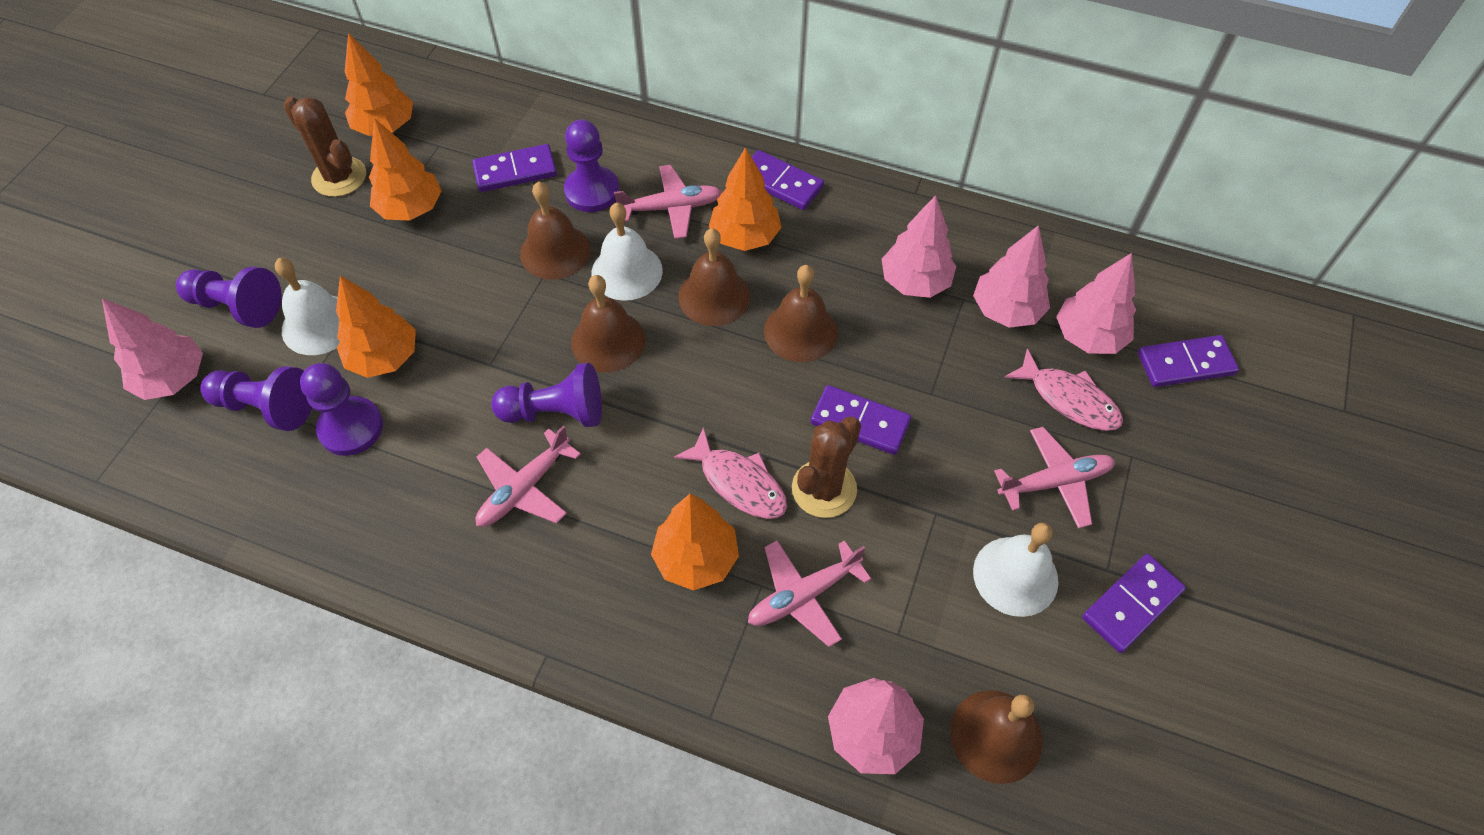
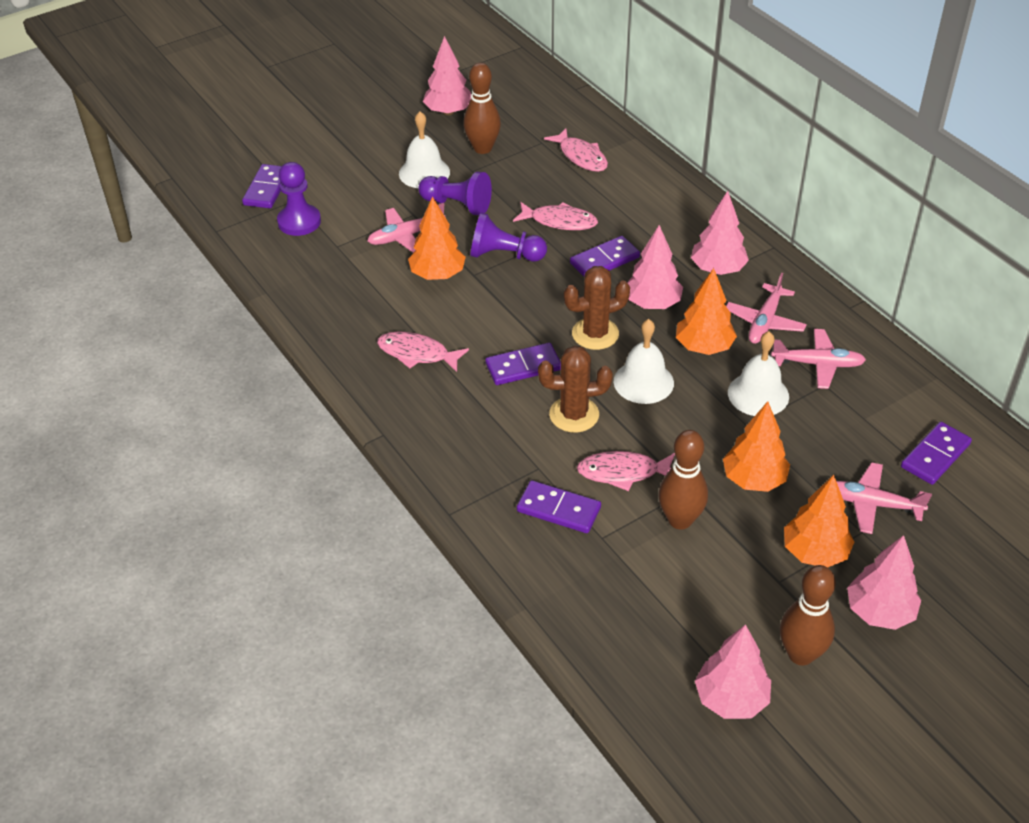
brown bell: [520,181,590,280] [571,275,646,372] [678,228,750,326] [764,265,838,362] [950,690,1042,784] = 5 -> none = 0
brown bowling pin: none = 0 -> [463,63,501,154] [658,430,708,530] [780,565,836,665] = 3
orange tree: [336,276,416,378] [345,33,413,136] [369,118,442,221] [651,494,739,590] [709,147,782,251] = 5 -> [408,196,466,280] [676,268,737,355] [723,401,790,492] [784,475,854,567] = 4
pink fish: [674,427,787,519] [1004,349,1123,431] = 2 -> [377,331,469,372] [513,202,598,230] [544,128,608,172] [577,451,675,491] = 4
purple pawn: [176,267,282,328] [201,366,312,431] [300,363,383,456] [491,363,602,427] [564,120,619,212] = 5 -> [277,162,321,236] [418,172,492,215] [470,213,547,261] = 3

